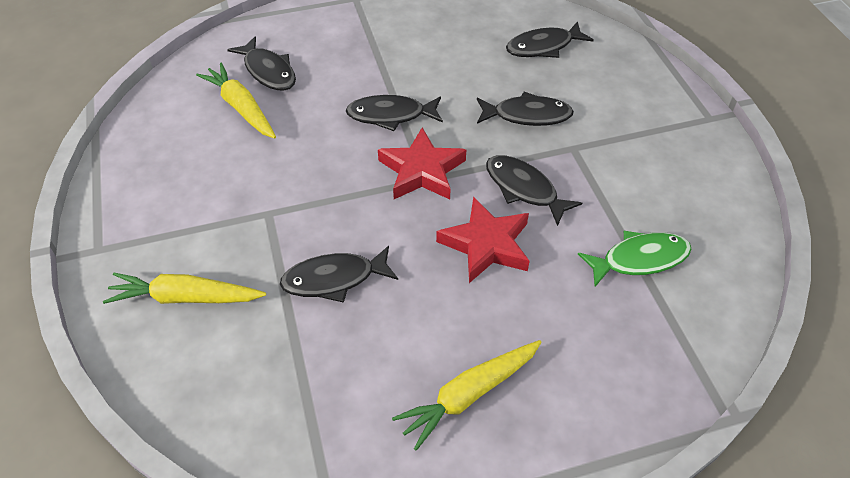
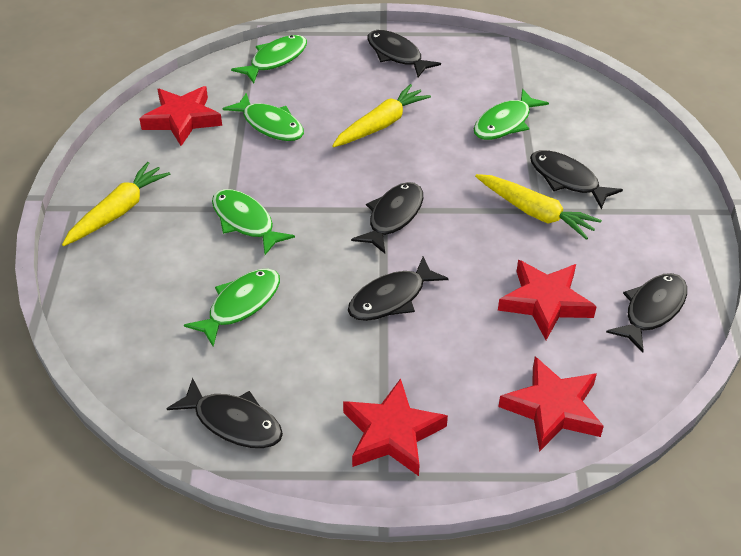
green fish: [578,231,692,287] = 1 -> [184,269,280,346] [212,189,295,255] [222,93,304,141] [231,35,307,83] [474,89,549,140] = 5
red star: [378,127,466,199] [436,197,530,283] = 2 -> [139,86,222,146] [343,378,448,476] [498,260,597,340] [498,356,604,451] = 4

